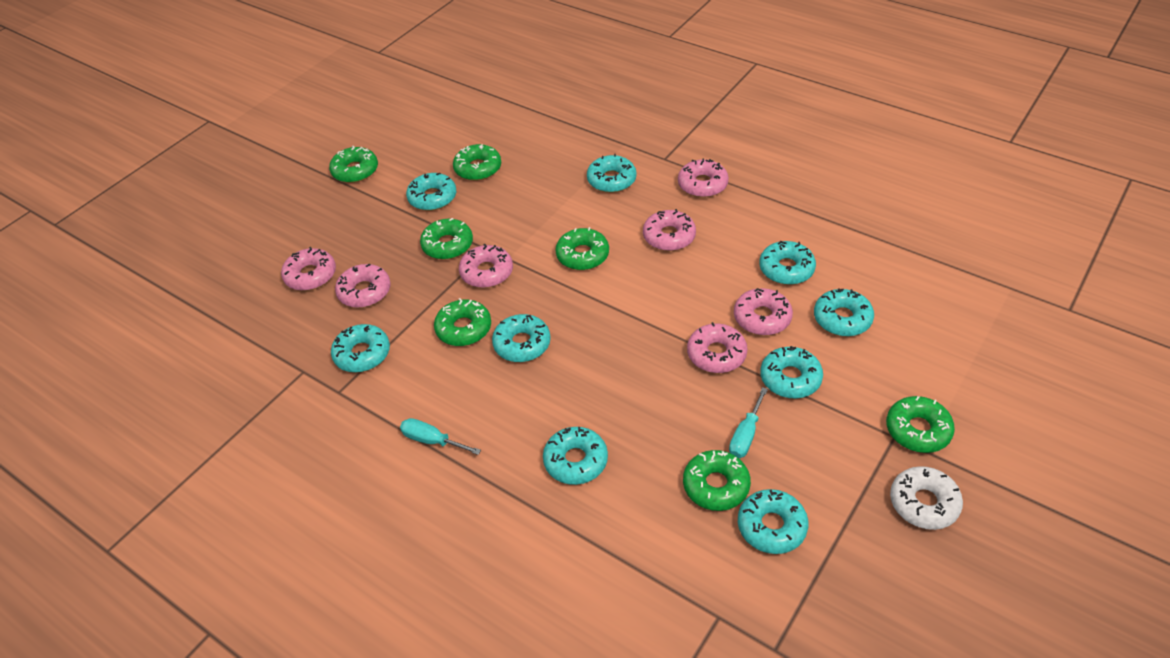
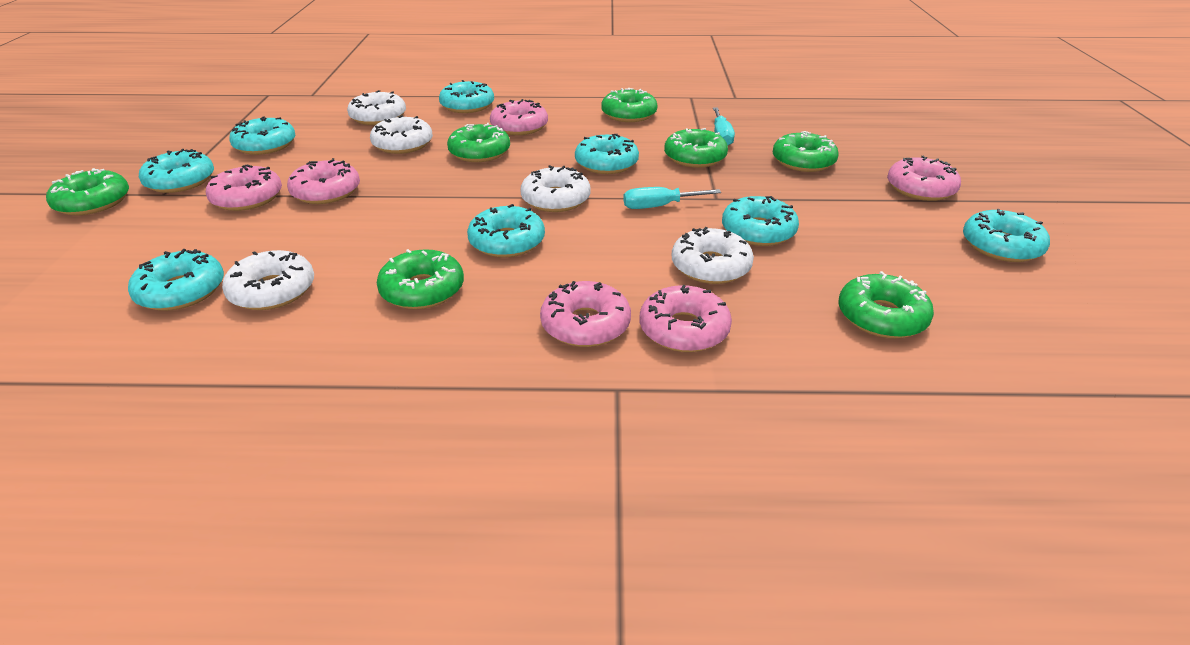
pink donut: [281,247,336,291] [335,263,391,308] [459,243,513,288] [643,209,696,251] [678,158,729,198] [687,322,748,373] [734,288,793,335] = 7 -> [206,164,282,211] [287,158,360,204] [490,99,548,135] [540,281,631,347] [640,285,732,352] [887,156,961,201] = 6
turquoise donut: [331,324,390,373] [406,173,456,211] [492,314,551,362] [543,427,608,485] [587,154,636,193] [738,489,808,554] [759,241,816,285] [760,346,823,398] [814,288,874,336] = 9 -> [128,249,224,311] [139,149,214,193] [229,117,295,155] [439,80,494,113] [467,204,545,258] [575,134,639,174] [722,196,799,246] [963,209,1050,262] = 8
white donut: [890,466,963,530] = 1 -> [222,250,314,310] [347,90,406,125] [370,115,433,154] [520,165,591,212] [672,227,754,284] = 5

